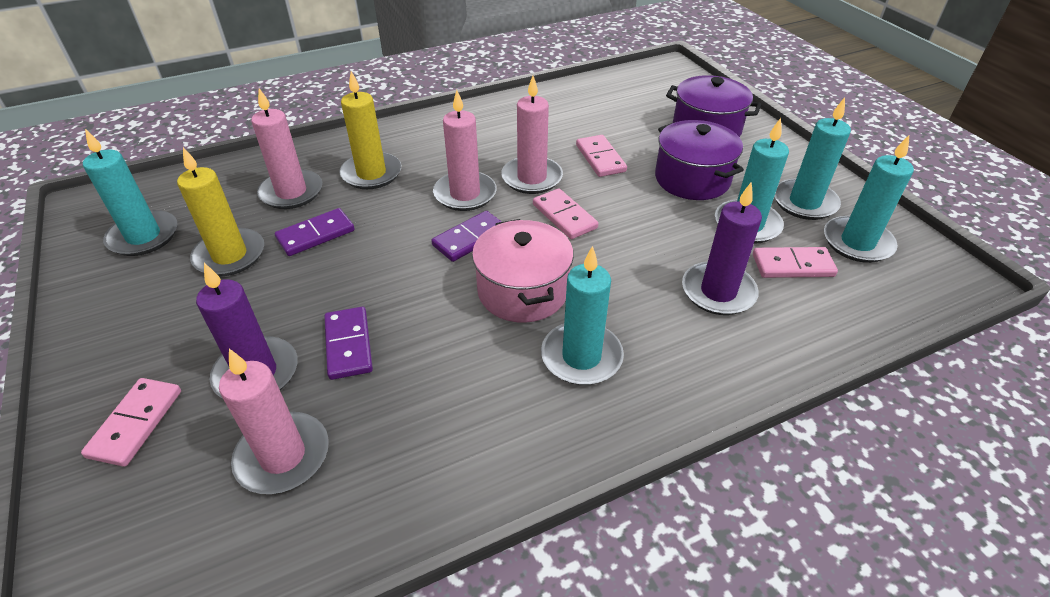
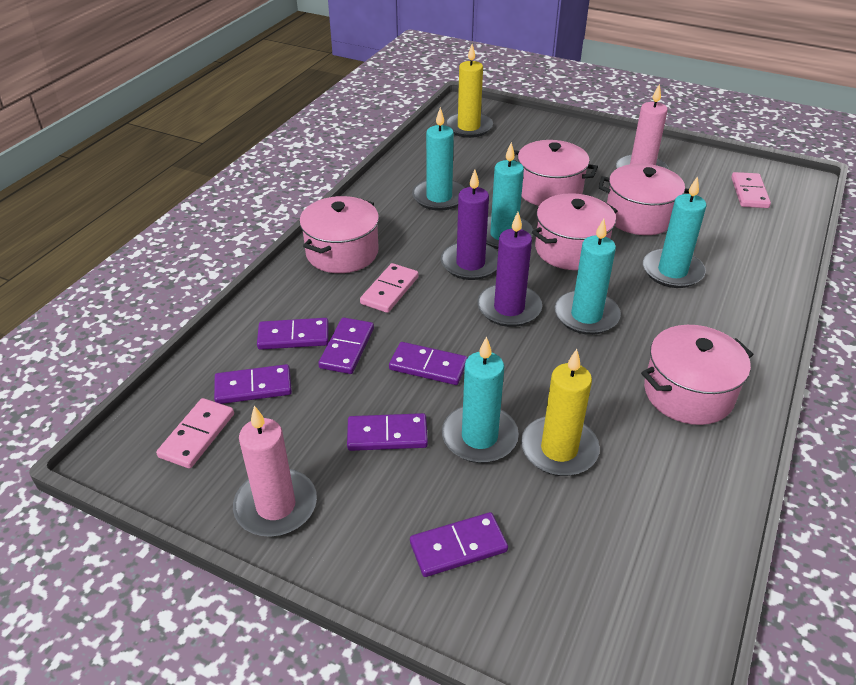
pink candle: [219,349,329,494] [251,88,322,209] [433,90,496,211] [501,76,563,194] = 4 -> [233,406,317,537] [616,84,669,169] = 2
pink domino: [81,378,181,467] [533,188,598,239] [576,135,627,177] [753,247,838,278] = 4 -> [156,398,234,469] [360,263,419,313] [731,172,771,208] = 3
pink pot: [472,219,574,323] = 1 -> [299,196,379,273] [514,140,598,206] [532,193,618,270] [599,164,689,235] [641,325,754,425] = 5
purple domino: [275,208,355,256] [324,307,373,380] [431,211,502,262] = 3 -> [214,364,292,404] [257,318,329,350] [318,317,374,374] [347,413,428,451] [389,342,468,385] [410,512,508,577] = 6
purple pot: [655,120,744,200] [666,75,761,137] = 2 -> none = 0

